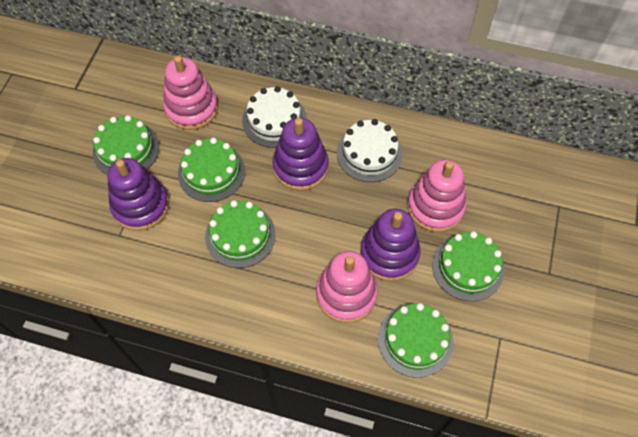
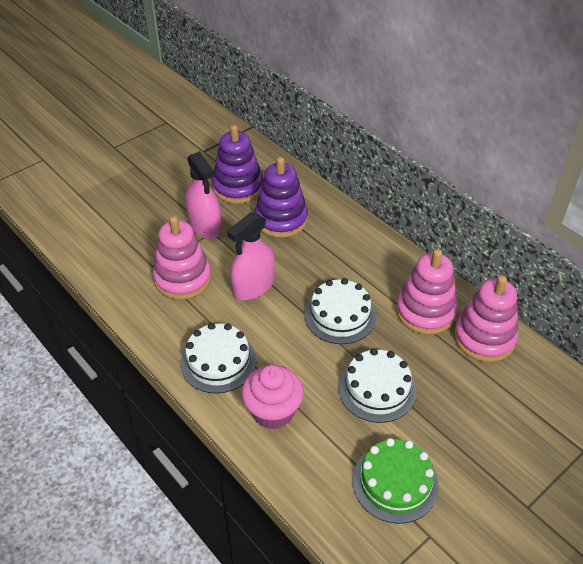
green cake: [93,115,159,175] [178,138,245,202] [205,200,276,268] [378,303,454,378] [432,231,505,301] = 5 -> [352,438,439,524] = 1
pink cupcake: none = 0 -> [241,365,304,429] = 1
pink spray bottle: none = 0 -> [185,151,222,239] [227,212,275,300] = 2
purple stacking toy: [107,158,169,231] [272,118,329,191] [360,209,421,281] = 3 -> [212,125,263,204] [254,157,308,238] = 2
white cake: [242,86,307,148] [337,119,403,182] = 2 -> [181,323,256,394] [304,278,376,344] [338,348,417,423] = 3

